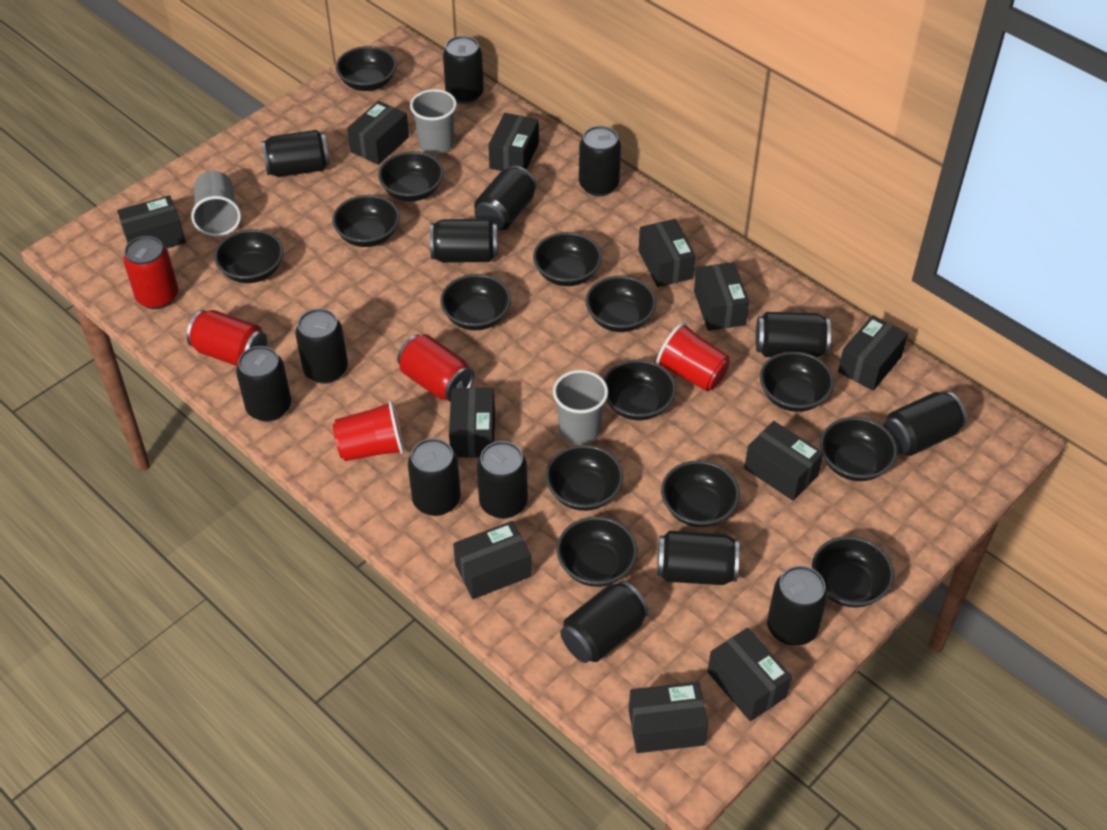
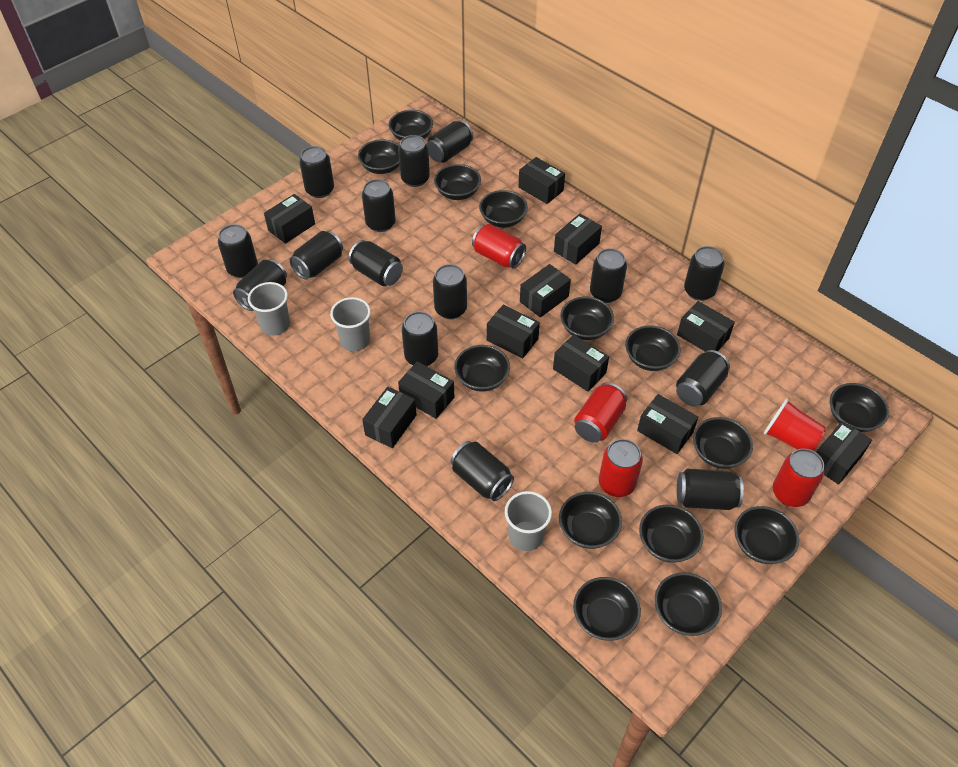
black can: [236,346,291,422] [262,130,330,177] [295,309,348,384] [408,438,461,516] [430,219,498,263] [443,36,484,104] [474,166,536,231] [477,441,528,519] [560,581,649,663] [579,126,621,196] [657,531,739,585] [756,312,831,357] [767,566,828,646] [883,391,967,456] = 14 -> [218,224,258,278] [233,259,287,311] [289,231,343,280] [299,146,334,198] [348,240,403,286] [362,179,396,232] [398,135,430,187] [402,311,438,366] [427,120,473,163] [433,264,467,319] [451,441,514,501] [590,248,627,303] [676,350,730,406] [677,469,744,510] [684,246,724,301] = 15
red can: [123,236,178,309] [187,310,267,366] [397,334,474,402] = 3 -> [472,224,526,269] [574,382,627,443] [599,439,643,497] [773,449,824,507] = 4
red cup: [333,400,404,461] [656,322,730,391] = 2 -> [764,399,826,451] = 1

